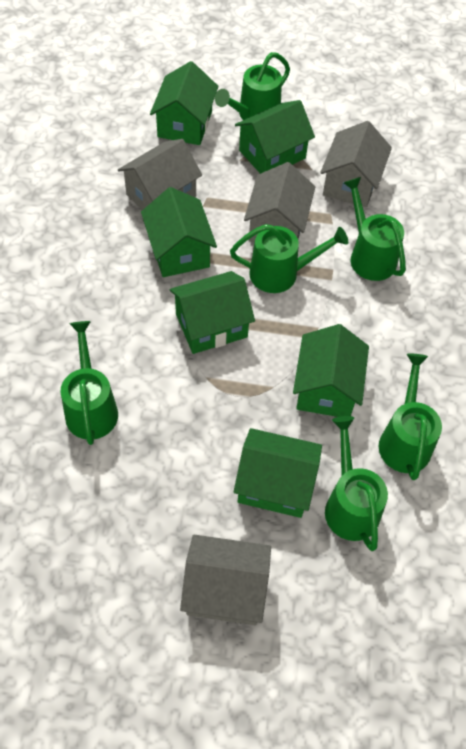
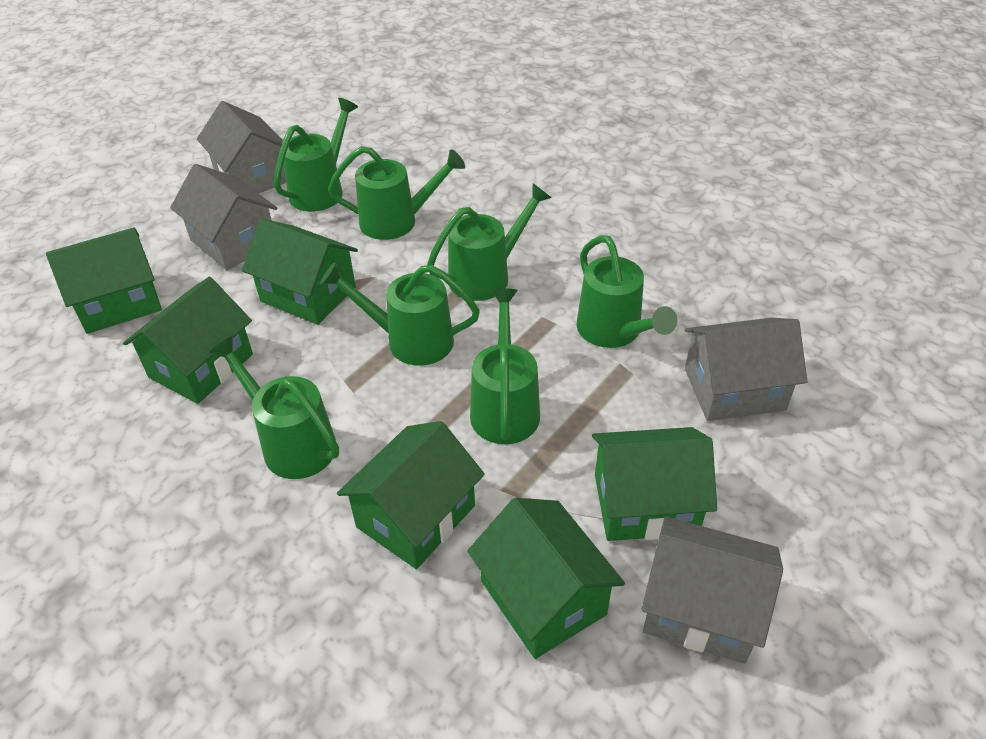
green watering can: [61,321,118,445] [215,52,290,120] [230,224,348,293] [325,416,388,551] [344,177,406,281] [379,353,442,480] = 6 -> [208,335,339,479] [274,98,358,212] [320,262,480,366] [328,146,465,240] [427,183,551,301] [470,289,540,444] [576,235,677,348] = 7

